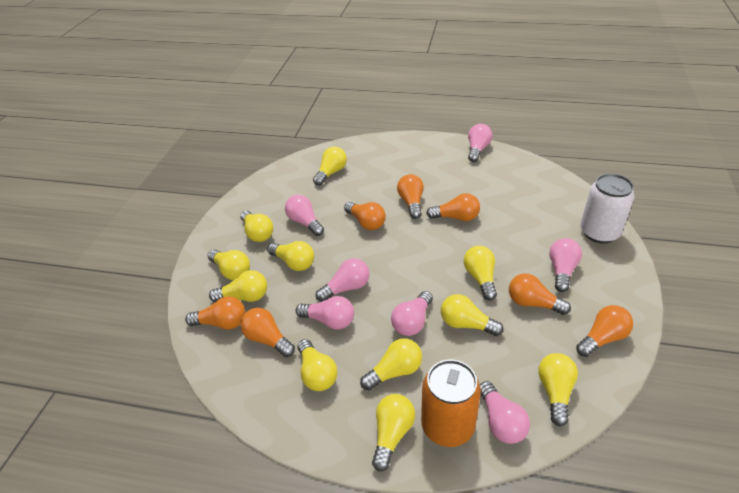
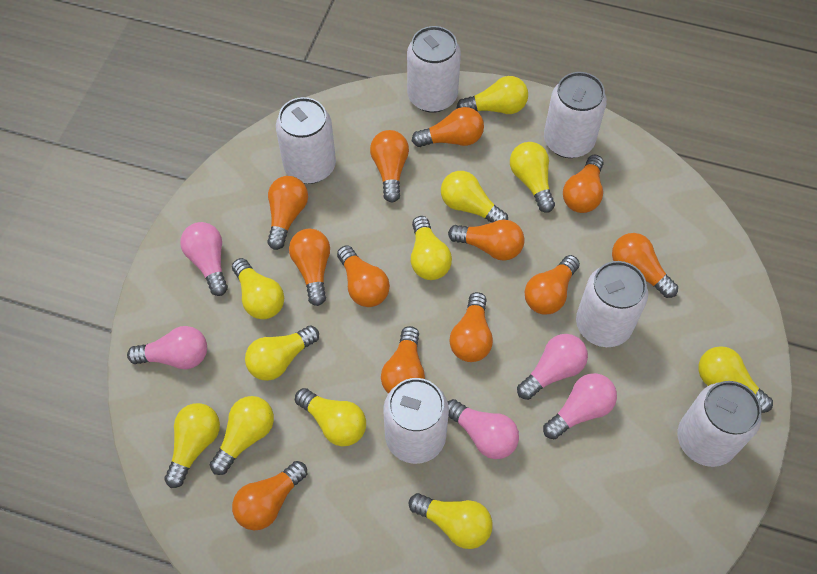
orange can: [421,360,481,447] = 1 -> none = 0
orange light bulb: [185,296,245,330] [240,308,295,357] [344,202,386,230] [397,174,424,219] [426,193,480,221] [509,273,571,315] [576,305,633,357] = 7 -> [232,461,307,530] [267,176,308,250] [289,229,330,306] [337,245,390,307] [370,130,409,203] [381,326,425,393] [412,107,484,147] [448,220,525,261] [450,292,493,362] [525,255,580,315] [563,155,604,213] [612,233,678,298] = 12
pink light bulb: [285,195,324,236] [296,296,354,330] [316,258,369,302] [391,291,433,336] [468,124,493,162] [480,381,530,444] [549,238,582,292] = 7 -> [127,326,207,369] [180,222,228,296] [448,399,519,459] [517,334,588,400] [543,373,617,439] = 5
white can: [580,173,635,244] = 1 -> [276,97,336,184] [383,378,449,464] [407,26,461,113] [544,72,607,158] [576,261,648,347] [678,381,762,467] = 6

